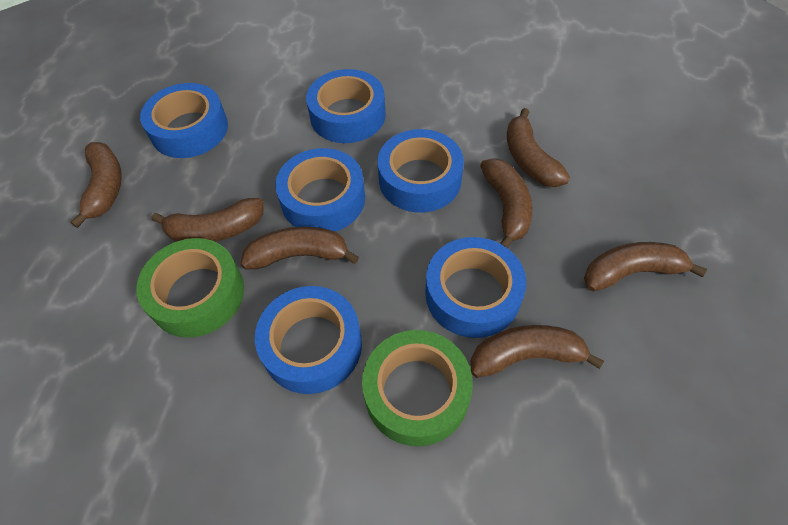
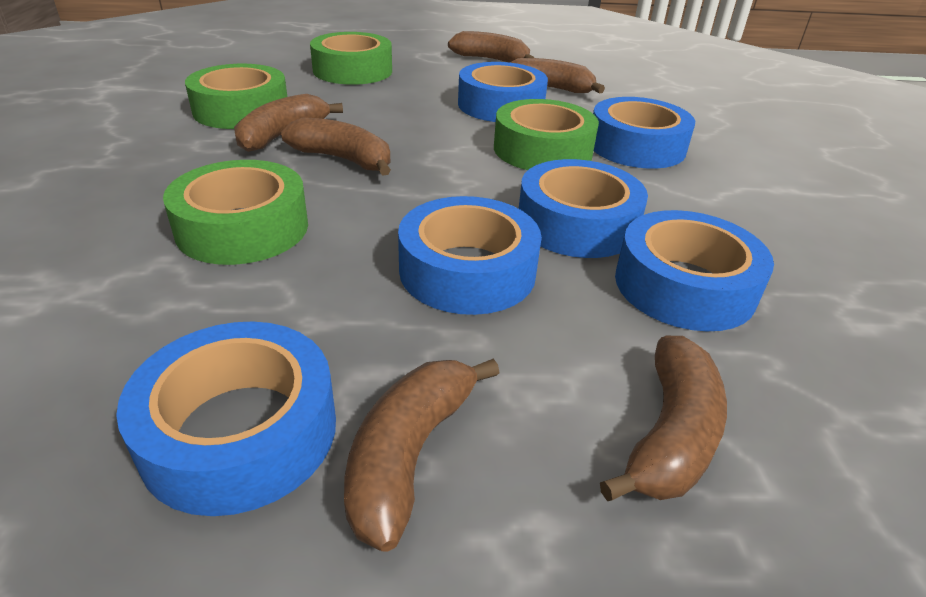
brown banana: [70,142,122,228] [152,198,264,242] [241,227,359,269] [470,325,604,378] [480,158,533,248] [507,108,570,187] [584,242,707,291] = 7 -> [234,94,343,152] [281,118,391,176] [344,359,500,552] [448,31,534,63] [510,58,605,94] [600,336,727,501] = 6
green tape: [136,238,244,338] [362,330,473,446] = 2 -> [163,160,308,265] [185,64,287,129] [310,32,392,85] [494,99,599,170] = 4

